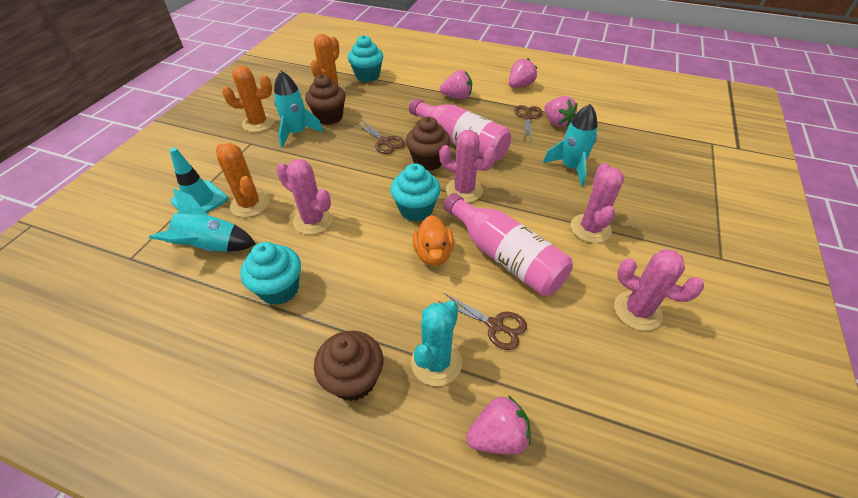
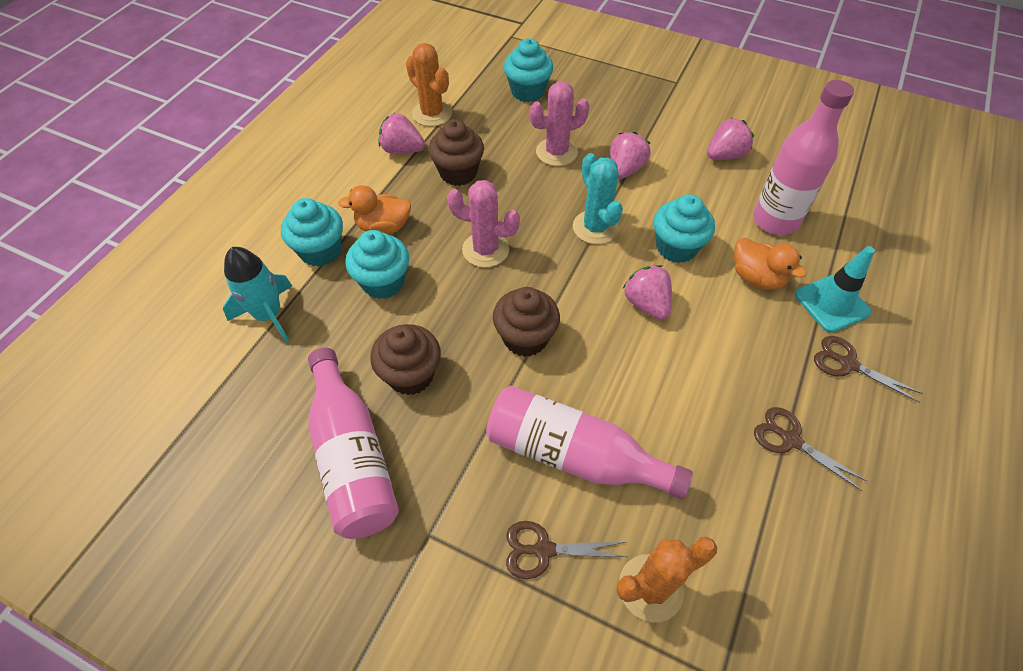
orange cactus: [216,143,269,217] [222,66,274,132] [310,34,345,91] = 3 -> [406,43,452,127] [616,537,717,622] = 2
orange duck: [413,215,454,266] = 1 -> [338,185,411,234] [734,238,807,290] = 2
pink bottle: [409,98,511,162] [443,193,573,296] = 2 -> [308,348,399,539] [486,385,693,500] [753,80,854,235] = 3
pink cactus: [276,159,333,235] [439,130,497,203] [571,163,624,243] [614,249,704,331] = 4 -> [447,180,520,268] [530,82,590,166] = 2
turquoise cupcake: [240,242,301,305] [348,35,383,82] [390,163,441,221] = 3 -> [281,198,343,267] [345,230,409,299] [504,38,553,102] [653,194,715,263] = 4
turquoise rocket: [149,188,256,252] [274,71,323,148] [543,104,598,186] = 3 -> [223,247,292,343] = 1

